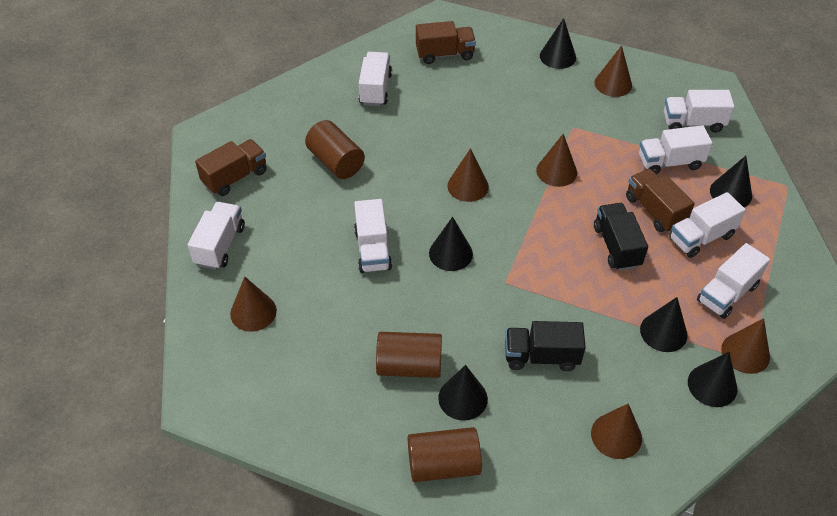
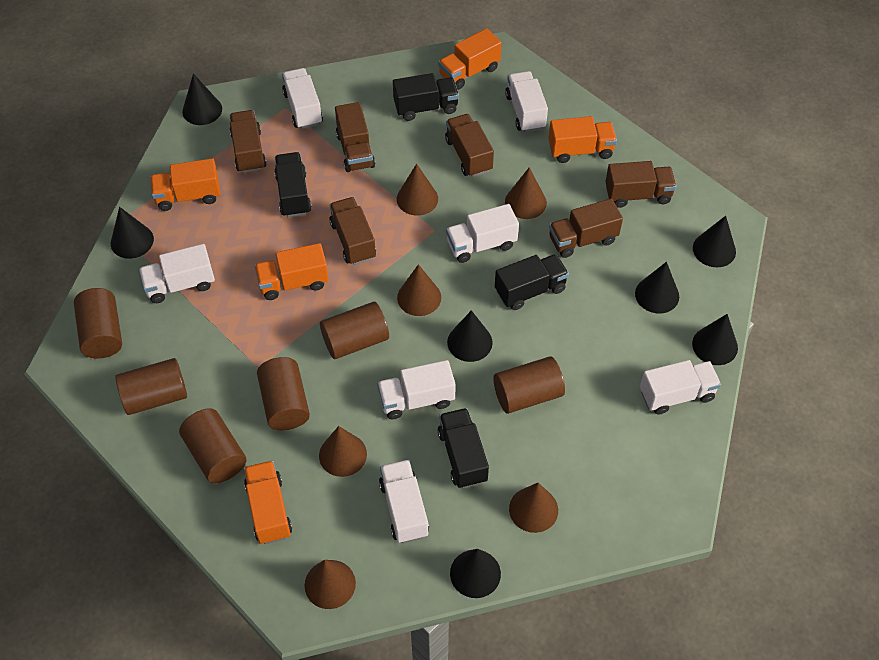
black cone: [429,217,473,271] [438,365,488,421] [540,18,576,69] [640,297,688,352] [688,352,737,407] [710,156,752,207] = 6 -> [111,207,154,259] [182,74,222,125] [447,310,493,362] [450,549,501,598] [635,262,679,313] [692,314,738,365] [693,216,736,267] = 7
black truck: [505,321,586,371] [594,203,648,271] = 2 -> [274,152,312,217] [393,73,459,121] [438,408,489,488] [495,254,569,310] = 4
brown cylinder: [305,120,365,179] [376,332,442,378] [408,427,482,482] = 3 -> [74,288,122,358] [115,358,187,415] [179,408,247,483] [257,357,310,430] [320,302,389,359] [493,356,565,414] = 6
brown truck: [195,139,266,196] [416,21,476,64] [626,169,694,233] = 3 -> [230,110,267,173] [329,197,376,265] [335,102,375,172] [445,114,494,177] [549,199,623,258] [605,161,677,208] = 6
orange truck: none = 0 -> [150,158,220,211] [244,461,292,544] [254,243,329,300] [438,28,502,90] [549,116,617,163] = 5

